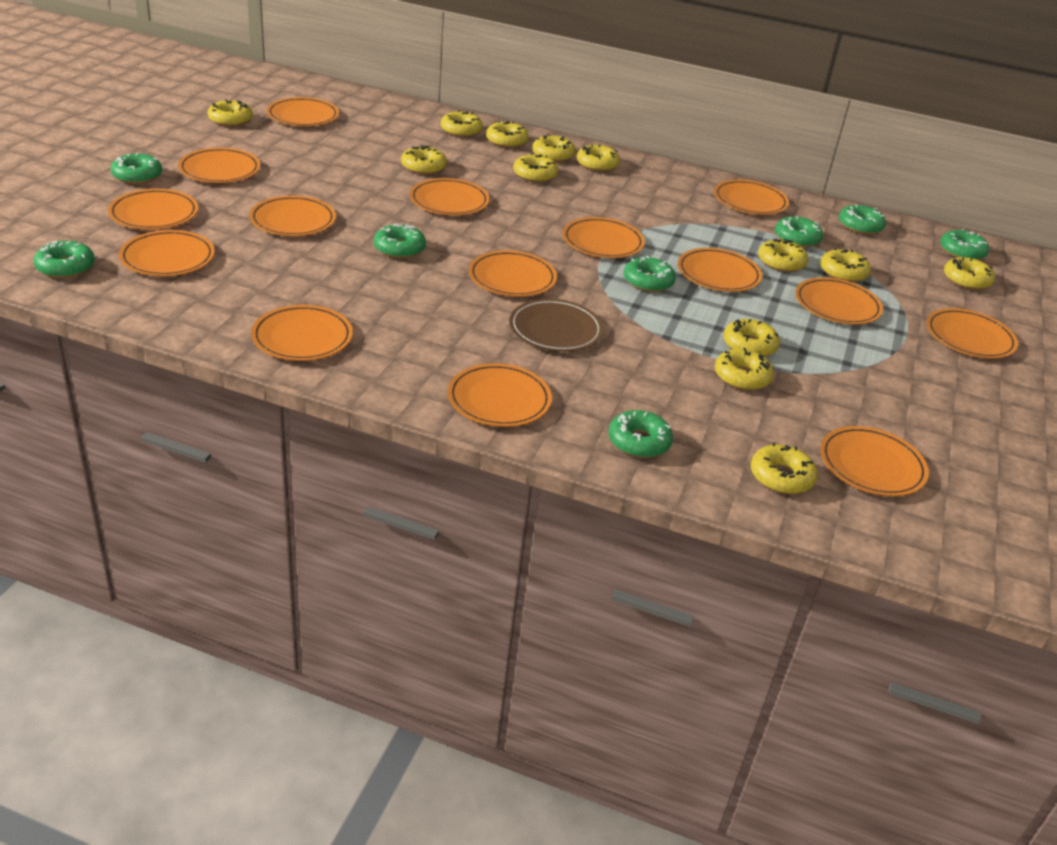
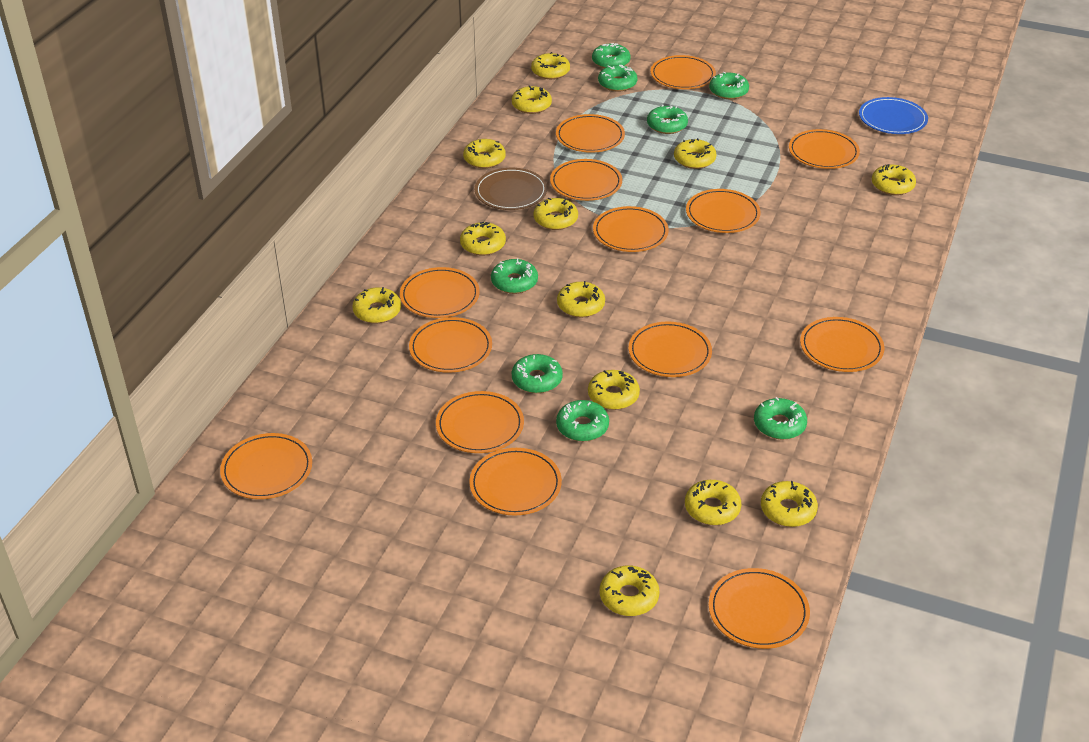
blue plate: none = 0 -> [859,97,928,134] = 1
orange plate: [108,189,198,230] [119,230,215,276] [178,148,260,183] [250,196,336,236] [251,305,353,361] [267,97,339,126] [410,178,489,216] [448,363,552,427] [469,250,557,297] [563,217,645,258] [678,248,762,292] [714,180,789,215] [795,277,883,325] [820,426,929,496] [926,308,1018,359] = 15 -> [220,433,312,499] [400,267,480,318] [409,317,492,373] [436,391,524,453] [469,448,562,515] [550,159,622,201] [556,114,625,153] [593,206,669,252] [629,322,712,377] [651,55,716,89] [686,189,761,233] [709,568,810,649] [789,129,860,169] [800,317,885,372] = 14

